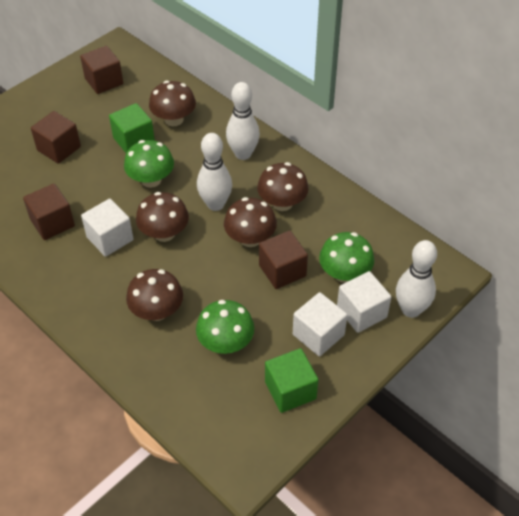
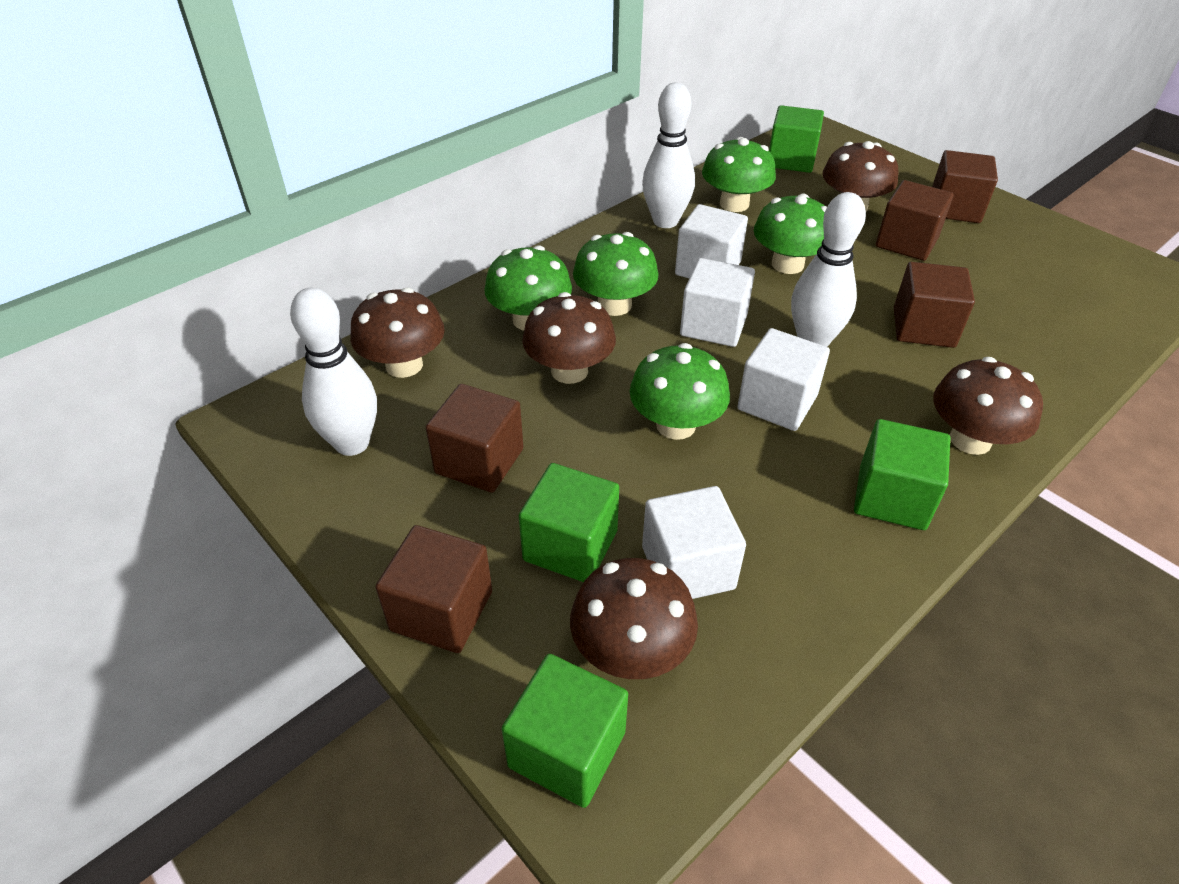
brown cube: [23,184,75,240] [31,111,81,164] [80,46,123,94] [259,231,308,289] = 4 -> [375,525,492,653] [426,384,524,493] [876,180,953,261] [894,262,975,348] [932,150,998,223] = 5
green cube: [109,103,155,153] [265,348,318,413] = 2 -> [502,654,628,808] [519,463,619,582] [769,105,824,173] [854,419,950,530] = 4
green mushroom: [124,140,174,188] [196,300,254,354] [319,232,374,283] = 3 -> [484,245,572,331] [573,232,659,316] [630,343,730,440] [702,137,776,212] [754,194,827,274] = 5
white cube: [81,199,134,257] [293,292,347,356] [337,271,391,333] = 3 -> [642,486,746,599] [675,204,748,278] [680,258,755,347] [737,328,830,431] = 4

